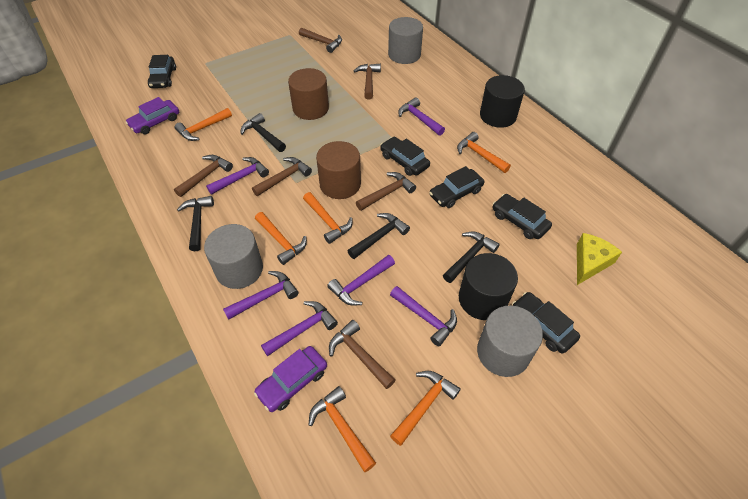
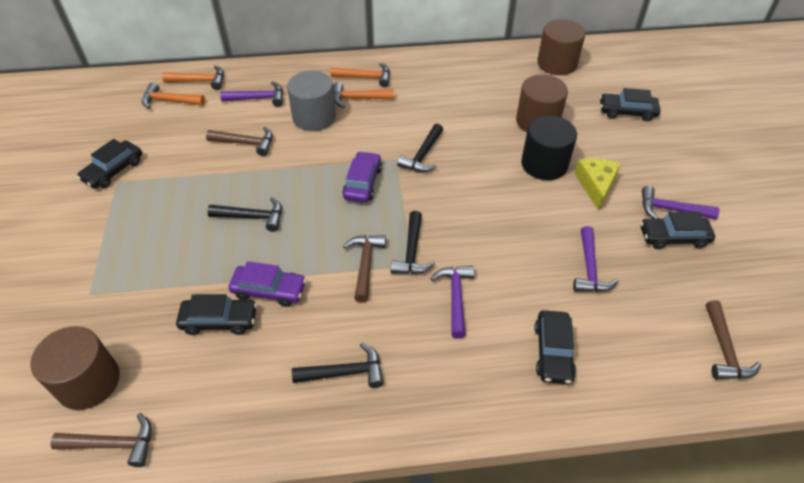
black cylinder: [459,253,518,320] [480,75,525,128] = 2 -> [521,115,577,180] = 1
brown cylinder: [288,68,329,120] [316,141,361,199] = 2 -> [30,326,120,410] [516,74,568,132] [537,19,585,75] = 3
brown hammer: [174,155,233,197] [252,157,312,196] [299,28,342,53] [329,320,395,389] [354,64,381,100] [356,172,416,211] = 6 -> [50,413,152,467] [206,127,273,156] [343,235,386,302] [706,300,761,379] = 4
grey cylinder: [204,224,263,289] [388,17,423,64] [477,306,543,377] = 3 -> [287,71,336,131] = 1
orange hammer: [175,108,232,141] [255,212,307,265] [303,192,353,244] [309,386,376,472] [390,371,461,446] [457,132,511,173] = 6 -> [142,82,205,109] [162,65,224,90] [330,62,390,87] [333,82,394,108] = 4
purple hammer: [206,157,269,195] [223,271,299,320] [261,301,338,356] [327,255,395,306] [390,286,457,346] [398,97,445,135] = 6 -> [220,81,283,107] [430,266,474,339] [573,226,619,292] [642,186,720,219] = 4

